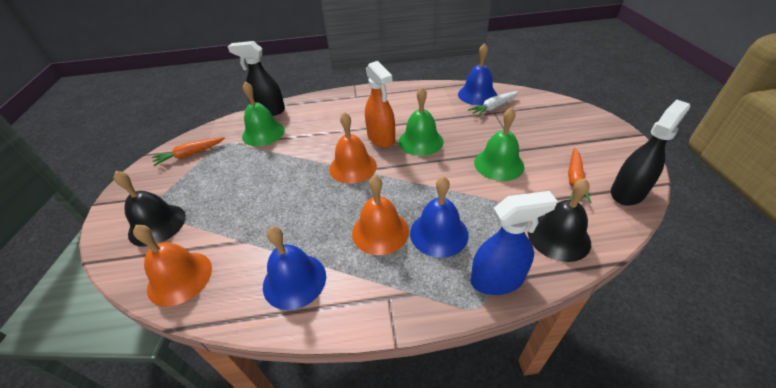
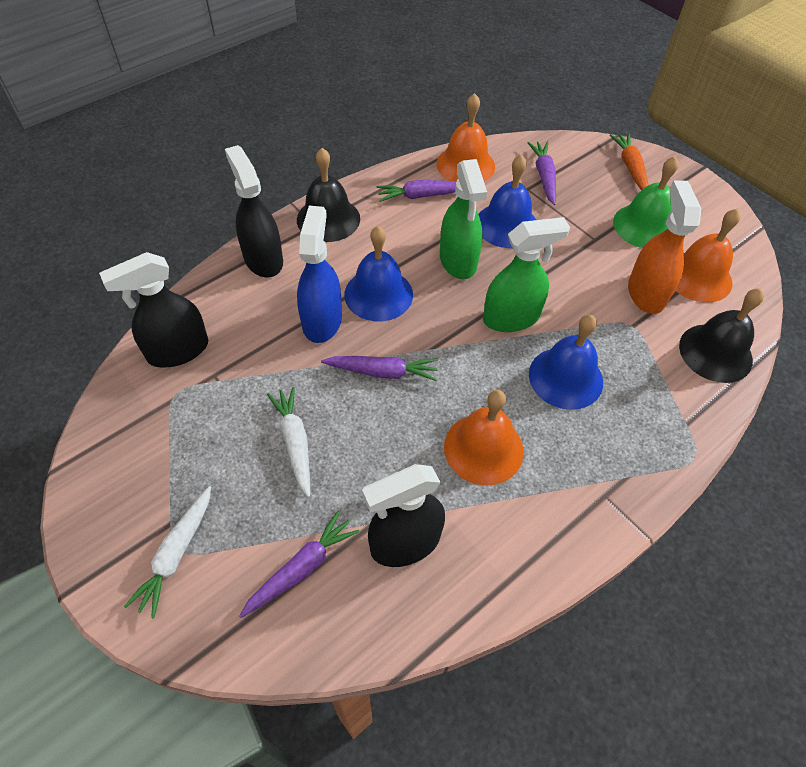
black spray bottle: [228,41,285,116] [611,100,690,205] = 2 -> [99,252,208,368] [225,145,283,278] [362,464,445,567] = 3
green bell: [242,81,285,146] [399,87,444,156] [474,107,525,181] = 3 -> [613,156,679,248] = 1
green spray bottle: none = 0 -> [440,159,487,279] [483,217,570,332] = 2
orange carrot: [152,137,225,166] [568,148,592,203] = 2 -> [609,133,649,190] = 1
purple carrot: none = 0 -> [239,510,359,618] [321,356,438,381] [376,180,456,202] [528,141,556,205] = 4
white carrot: [468,91,519,117] = 1 -> [124,486,211,618] [267,387,310,497] = 2

